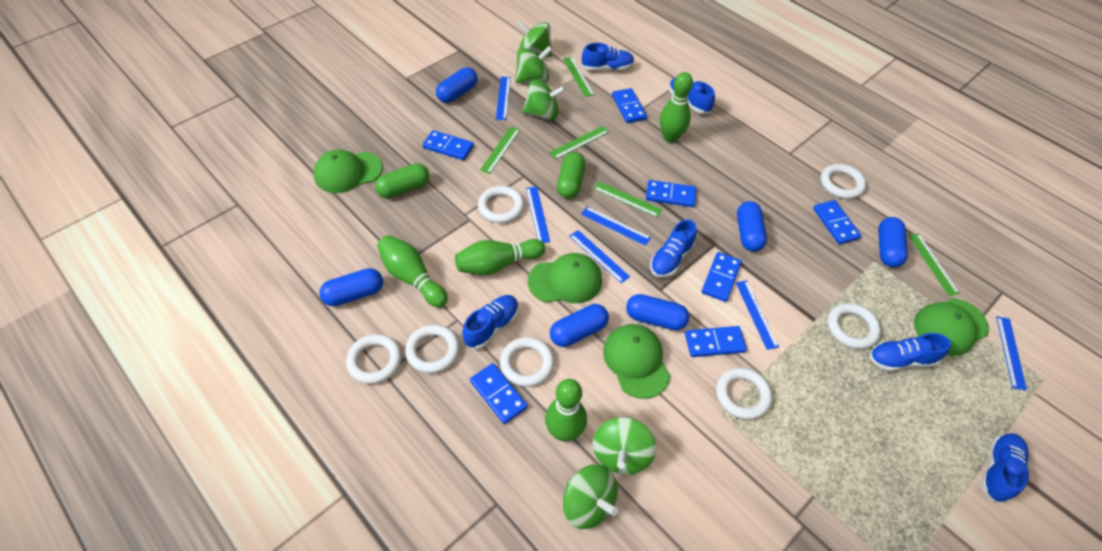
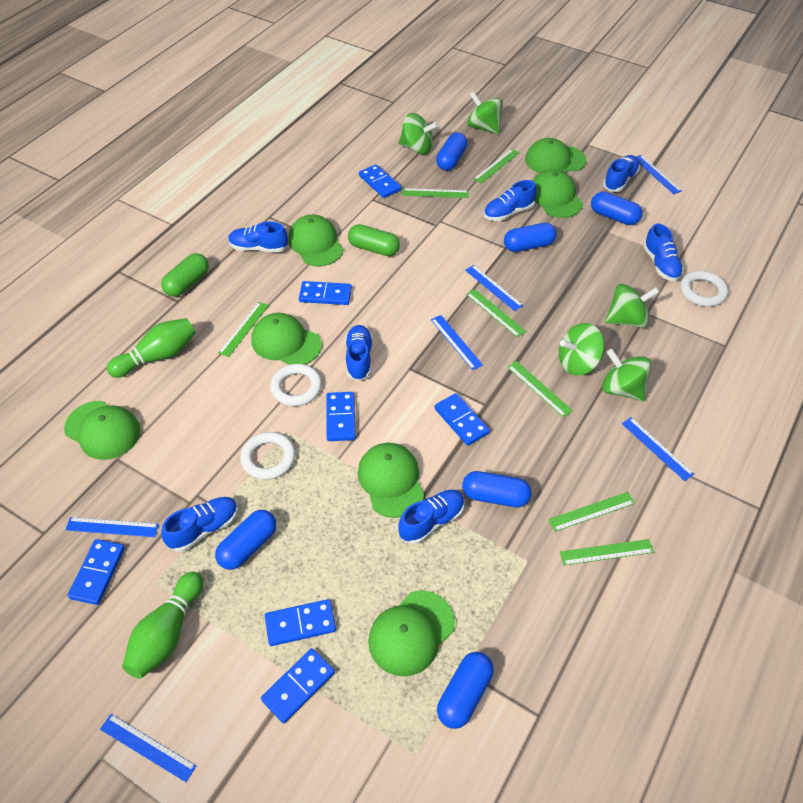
blue shoe: [462,295,519,349] [582,43,634,71] [650,219,697,277] [669,77,715,114] [869,333,951,371] [981,433,1029,503] = 6 -> [161,497,238,552] [228,222,288,253] [345,325,373,381] [398,490,465,544] [484,180,536,221] [603,155,640,192] [643,224,684,281] = 7
green bowling pin: [377,235,448,308] [455,239,545,275] [545,379,587,442] [660,72,693,143] = 4 -> [107,318,196,378] [122,572,203,679] = 2
green cap: [314,150,382,193] [528,253,602,303] [603,324,670,399] [914,298,989,356] = 4 -> [64,401,140,460] [251,313,322,365] [288,215,344,266] [358,443,424,518] [368,590,455,677] [525,138,586,173] [532,169,583,218] = 7
green ruler: [480,127,520,174] [549,126,609,159] [563,57,594,97] [594,182,662,217] [909,234,960,296] = 5 -> [218,302,269,357] [402,188,469,198] [466,289,526,338] [473,149,519,184] [507,361,573,418] [548,492,635,532] [560,539,654,565] = 7
white ring: [346,334,402,384] [405,324,460,373] [478,186,524,223] [500,337,554,387] [716,367,772,420] [821,164,866,199] [827,303,881,349] = 7 -> [240,432,295,480] [270,364,322,406] [680,271,728,307] = 3

